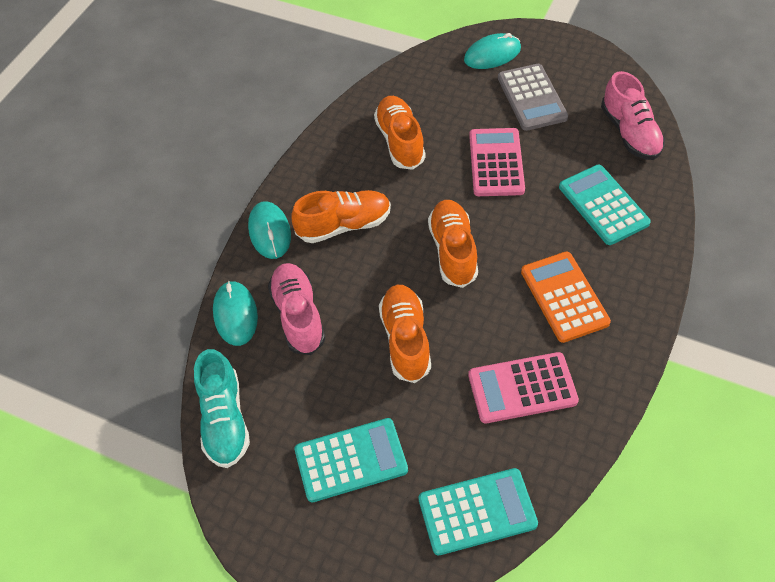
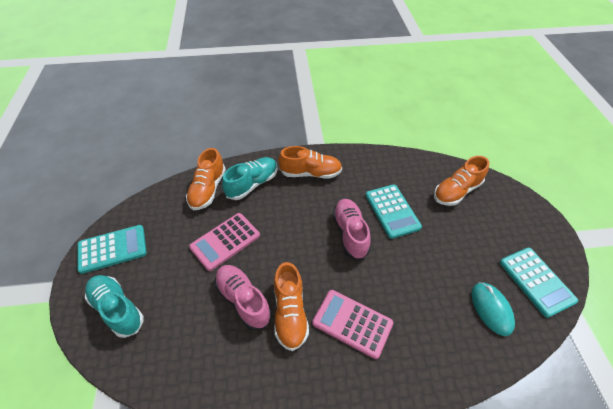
grey calculator: [498,64,568,131] = 1 -> none = 0
orange calculator: [521,251,611,343] = 1 -> none = 0
turquoise mouse: [213,281,258,346] [248,201,291,259] [464,33,521,69] = 3 -> [471,282,515,336] = 1
turquoise shoe: [194,349,250,468] = 1 -> [85,275,144,338] [222,157,277,200] = 2

